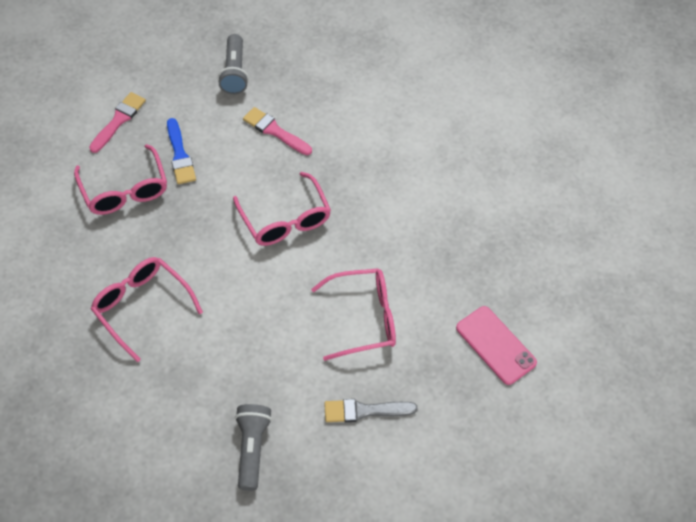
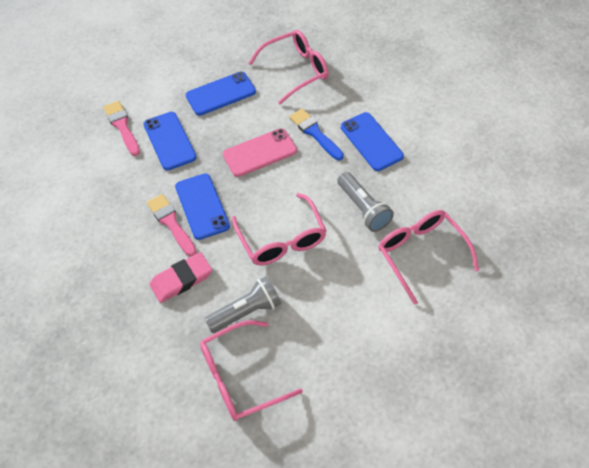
blue phone: none = 0 -> [143,112,197,171] [175,173,230,240] [186,72,256,116] [341,112,404,171] = 4
grey brush: [324,399,417,422] = 1 -> none = 0
pink eraser: none = 0 -> [150,252,212,303] = 1

